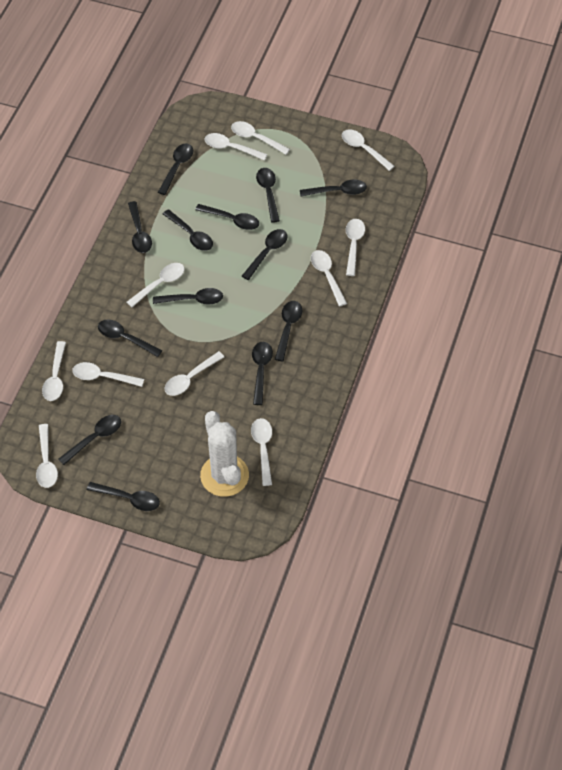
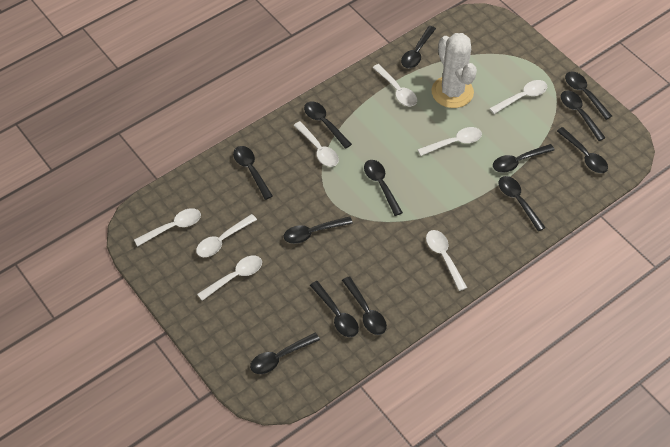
white spoon: [36,424,58,488] [42,341,66,401] [72,362,144,387] [127,263,185,308] [164,351,224,396] [204,133,268,160] [231,121,290,155] [251,418,272,486] [311,250,347,306] [342,129,394,171] [346,219,365,276] = 11 -> [134,208,201,247] [196,214,257,257] [197,256,262,301] [294,121,339,167] [373,64,417,106] [417,127,482,156] [426,230,467,291] [489,80,547,114] = 8

